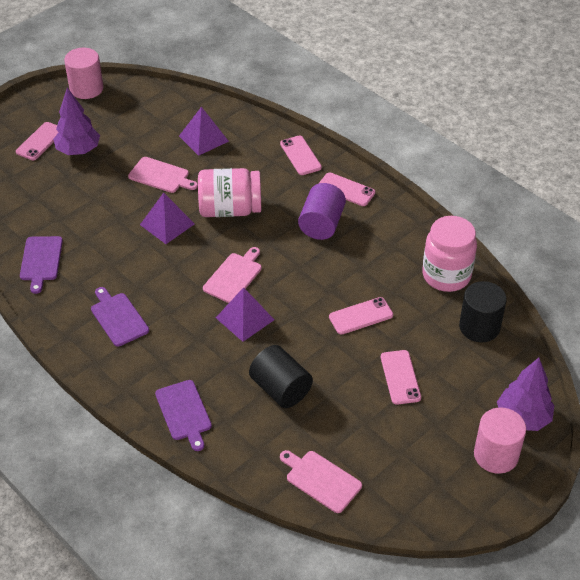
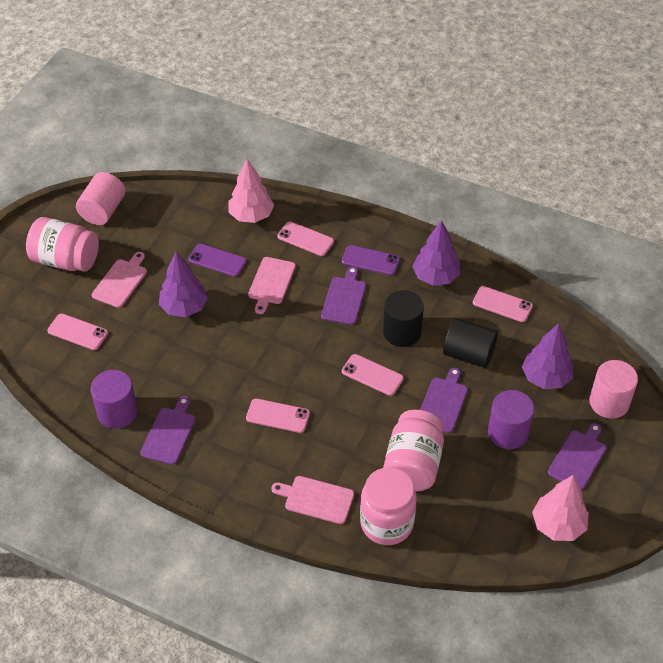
pink jar: [198,168,261,217] [422,216,477,292] = 2 -> [26,217,99,272] [360,467,417,545] [383,410,444,492] = 3
pink tree: none = 0 -> [228,158,274,223] [532,475,589,541] = 2
purple cutting board: [20,236,63,294] [91,287,149,347] [155,380,212,451] = 3 -> [140,396,196,465] [321,267,366,325] [420,368,468,433] [548,423,606,490] = 4
purple cylinder: [298,183,346,240] = 1 -> [91,370,138,429] [488,390,534,449] = 2
purple phone: none = 0 -> [188,244,246,277] [342,245,400,275] = 2
purple pyramid: [140,193,194,244] [179,107,229,156] [216,287,274,342] = 3 -> none = 0
purple tree: [53,88,100,155] [497,358,554,431] = 2 -> [159,252,208,317] [412,220,460,286] [522,323,573,389] = 3

